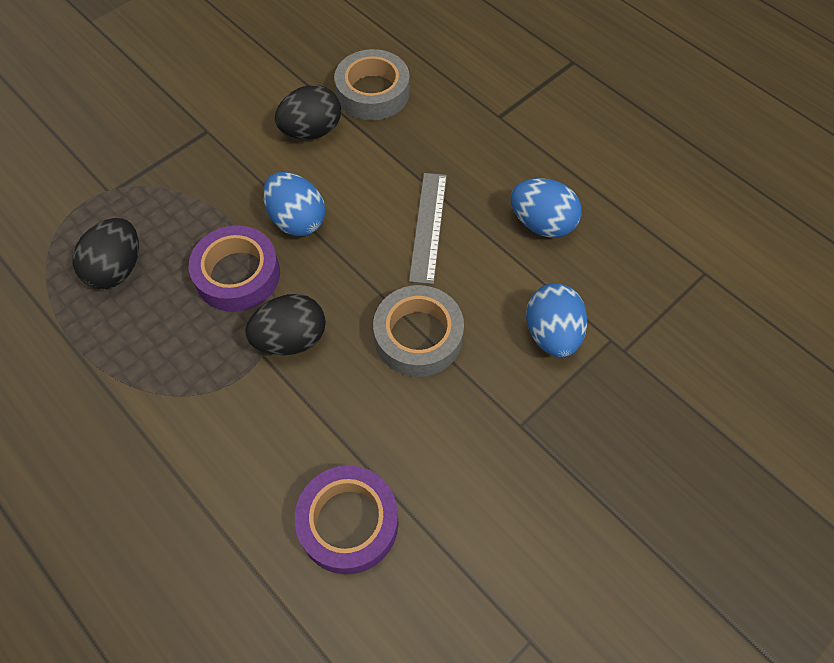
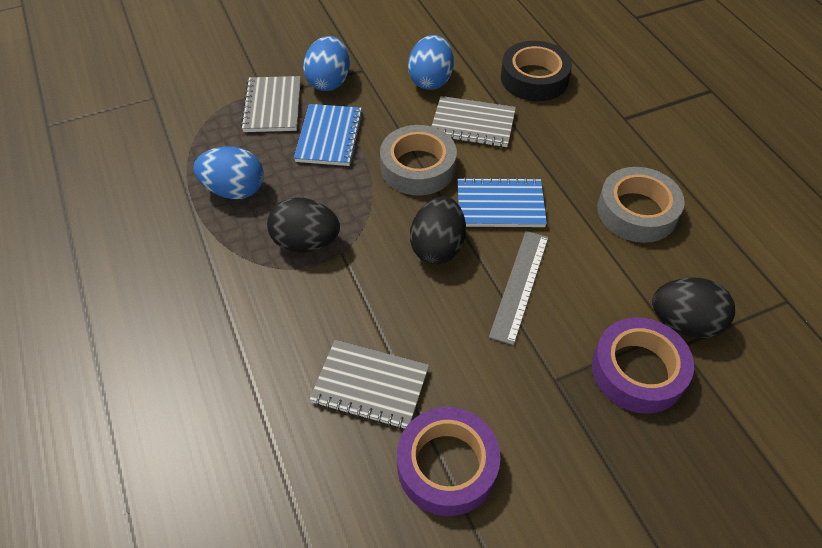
black tape: none = 0 -> [501,41,572,101] = 1
blue notebook: none = 0 -> [294,104,363,166] [458,177,547,227] = 2
grey notebook: none = 0 -> [240,76,301,132] [310,340,429,429] [432,96,516,147] = 3

